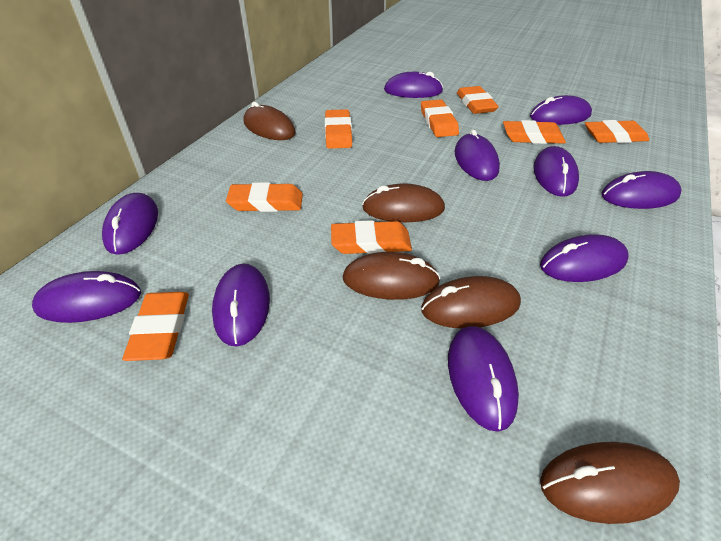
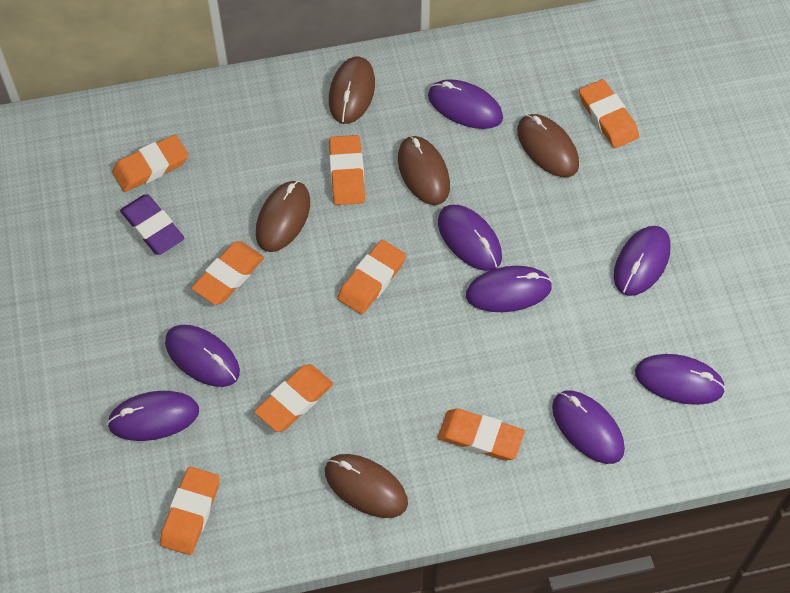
purple eraser: none = 0 -> [120,194,185,255] = 1
purple mouse: [32,271,141,323] [102,193,158,255] [212,264,270,347] [384,72,443,98] [448,326,519,432] [454,129,500,181] [530,95,592,125] [533,146,579,197] [540,234,628,282] [601,171,681,209] = 10 -> [107,391,199,441] [165,325,240,387] [428,79,503,129] [438,205,502,271] [466,266,552,312] [552,390,625,464] [614,226,671,296] [635,354,726,405] = 8

